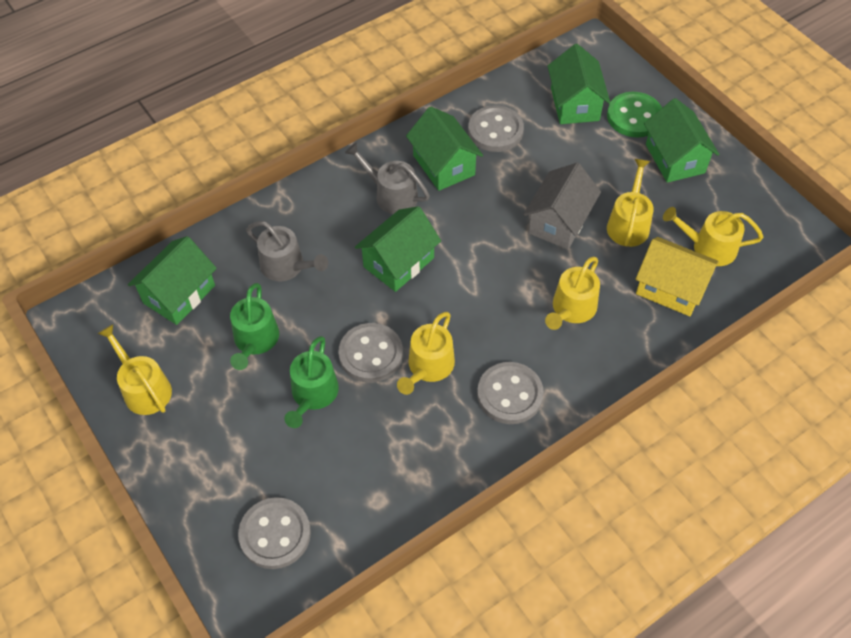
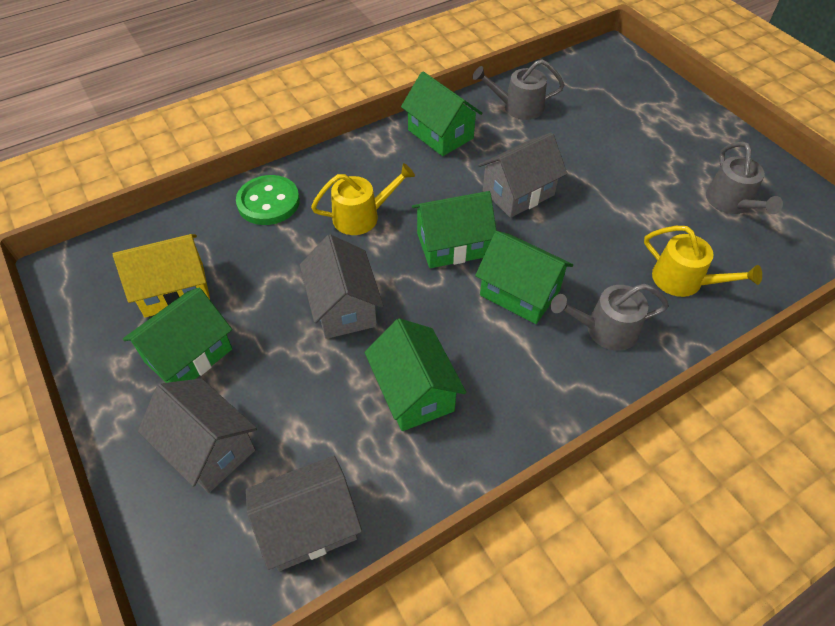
green watering can: [230,283,279,370] [285,336,339,428] = 2 -> none = 0
grey button: [238,497,311,569] [338,323,403,383] [468,105,524,152] [477,362,544,424] = 4 -> none = 0
grey house: [523,163,601,250] = 1 -> [138,379,257,493] [246,456,362,571] [300,234,384,339] [478,132,567,218] = 4
grey watering can: [246,221,328,281] [345,142,430,214] = 2 -> [472,59,565,120] [551,284,669,351] [706,142,783,214] = 3
yellow watering can: [98,324,172,415] [397,312,455,395] [545,257,600,330] [607,159,654,247] [663,207,763,266] = 5 -> [311,163,415,235] [644,226,762,297] = 2

